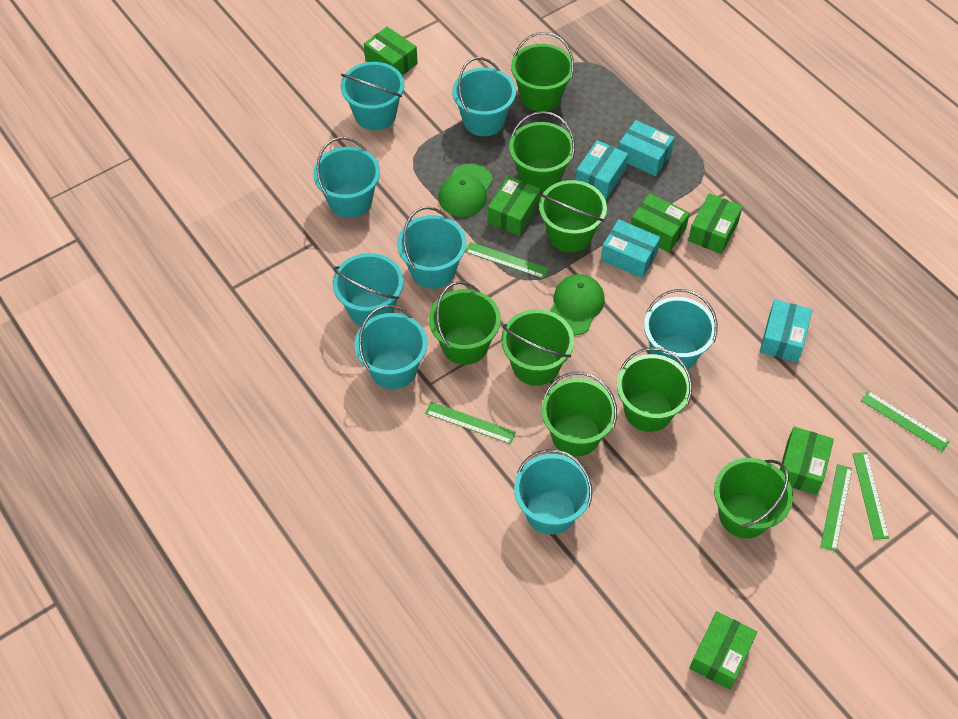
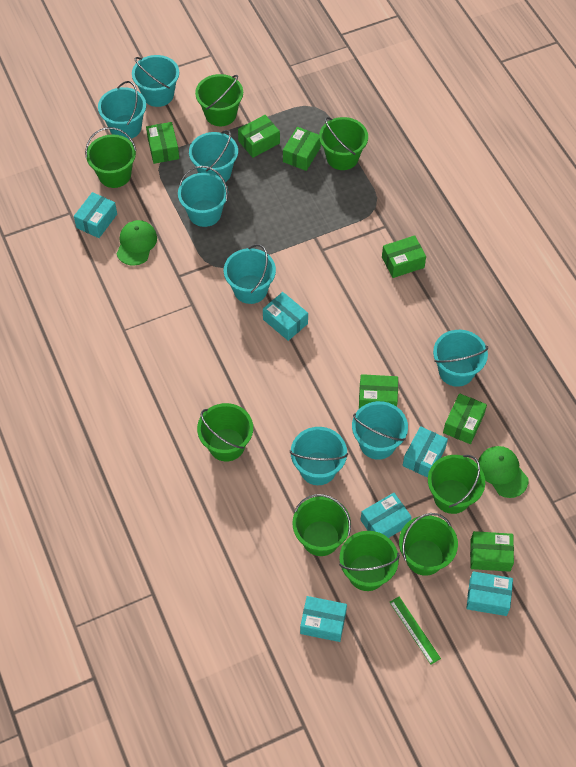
green box: [364,27,418,75] [488,176,541,236] [631,193,690,253] [688,193,743,254] [689,611,757,690] [780,427,834,495] = 6 -> [146,122,179,164] [238,115,280,158] [283,127,321,171] [359,374,398,409] [382,235,426,278] [443,393,487,444] [470,531,514,572] = 7
green ruler: [425,402,516,444] [465,242,549,279] [820,464,852,552] [852,452,889,540] [861,391,950,452] = 5 -> [390,596,441,665] = 1
turquoise box: [576,140,628,199] [601,219,661,278] [618,120,675,176] [760,299,812,362] = 4 -> [74,192,117,238] [263,292,308,341] [300,596,347,642] [361,493,412,538] [403,426,448,478] [466,571,513,616] = 6

